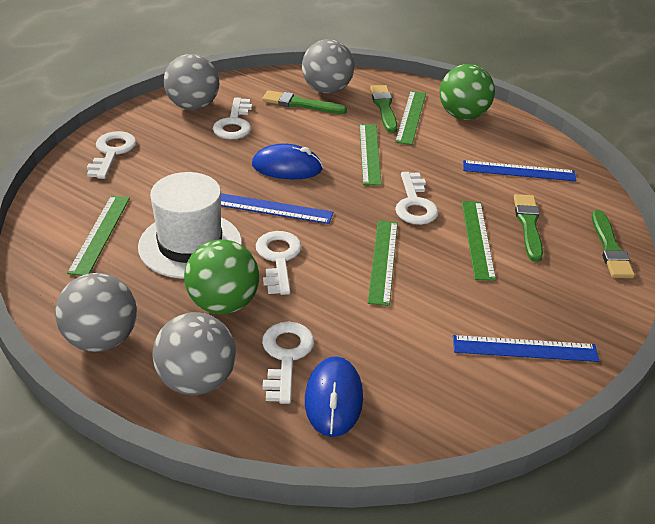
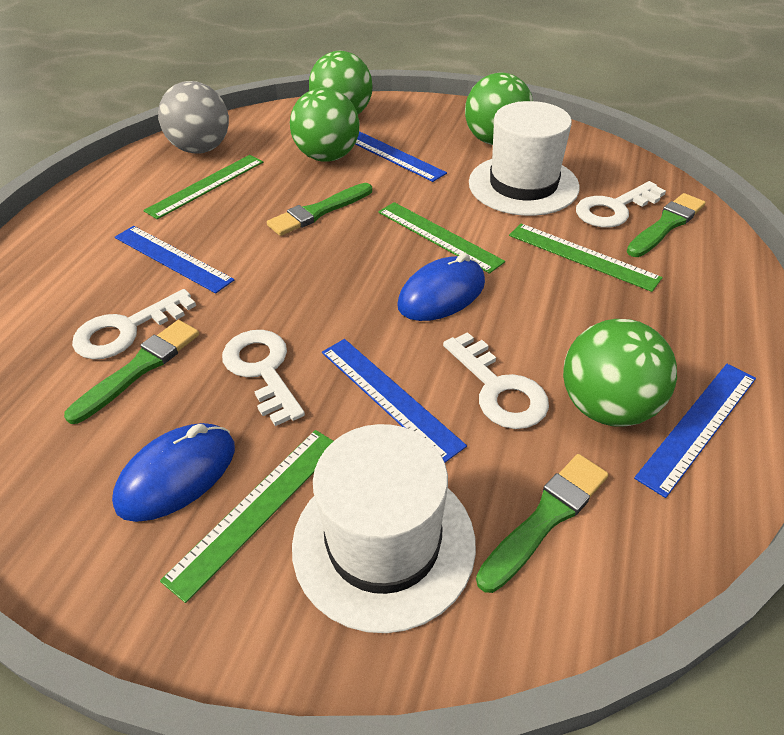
blue ruler: [221,193,333,224] [453,335,599,362] [463,160,576,181] = 3 -> [115,226,234,294] [322,339,467,462] [355,131,447,182] [634,364,756,498] = 4
green ball: [184,239,259,314] [439,64,495,120] = 2 -> [290,88,359,162] [309,51,372,114] [465,73,533,145] [563,319,677,427] = 4
green ruler: [67,195,130,276] [359,124,382,186] [368,220,398,306] [395,91,426,145] [462,201,496,281] = 5 -> [143,155,263,219] [160,430,333,603] [378,202,505,274] [509,223,663,292] = 4
grey ball: [55,273,137,352] [152,312,236,395] [164,54,219,110] [302,39,355,94] = 4 -> [158,81,229,154] = 1
white hat: [138,172,242,279] = 1 -> [292,424,476,633] [469,101,580,216] = 2
white key: [87,131,136,179] [213,97,252,139] [256,231,302,295] [262,322,314,404] [395,172,439,225] = 5 -> [72,289,196,359] [222,330,305,426] [443,332,549,429] [576,181,666,228] = 4

